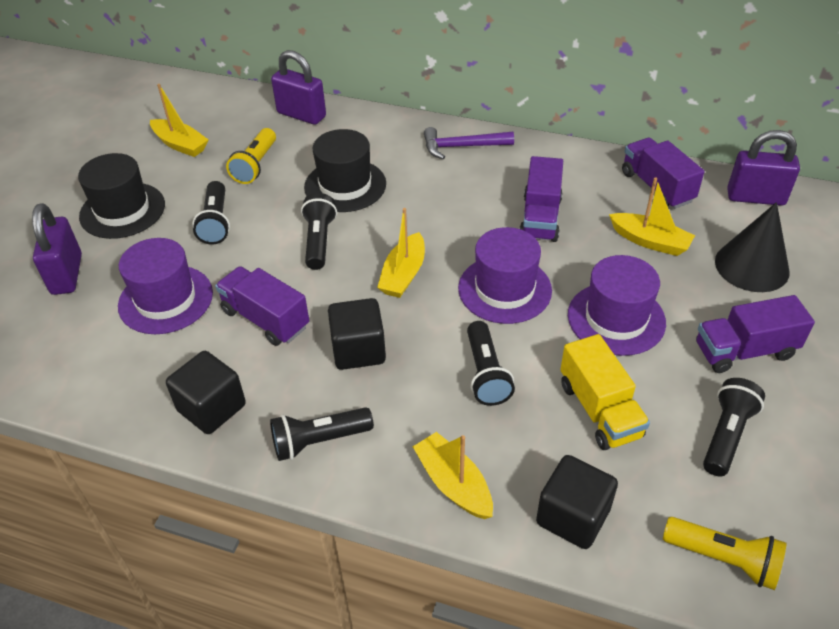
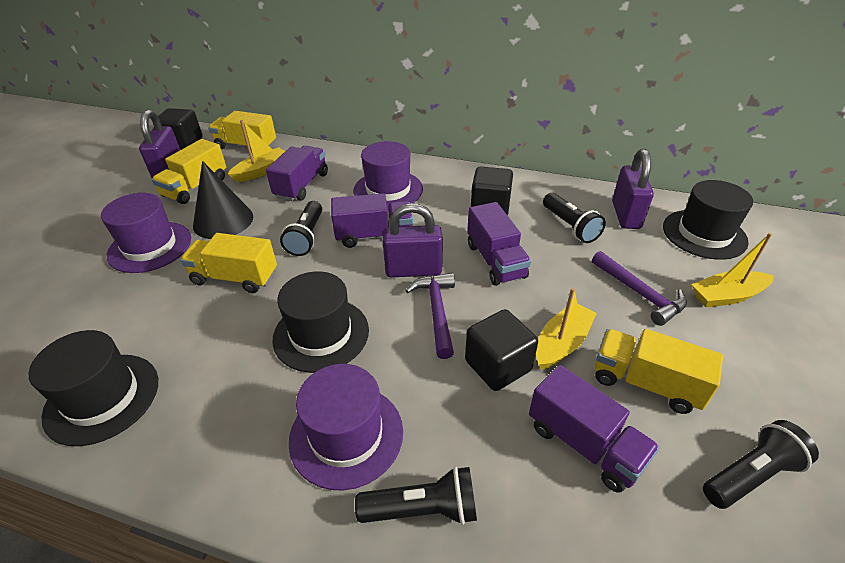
black flashlight: [192,181,230,244] [270,407,374,461] [301,193,337,270] [467,321,515,406] [703,378,765,476] = 5 -> [280,201,322,256] [355,466,477,525] [543,193,606,243] [703,420,819,509] = 4
black hat: [78,153,165,239] [304,129,386,212] = 2 -> [29,330,158,446] [272,271,369,373] [663,180,753,260] = 3
purple hammer: [424,127,514,159] = 1 -> [405,273,455,359] [592,251,687,326] = 2
yellow boat: [150,84,209,157] [377,208,425,298] [413,432,493,519] [609,177,695,256] = 4 -> [228,120,285,182] [536,288,597,370] [692,233,774,307] = 3
yellow flashlight: [226,128,276,184] [663,517,787,590] = 2 -> none = 0
yellow truck: [560,334,650,450] = 1 -> [152,139,227,204] [180,233,277,293] [208,111,276,149] [595,329,723,414] = 4

